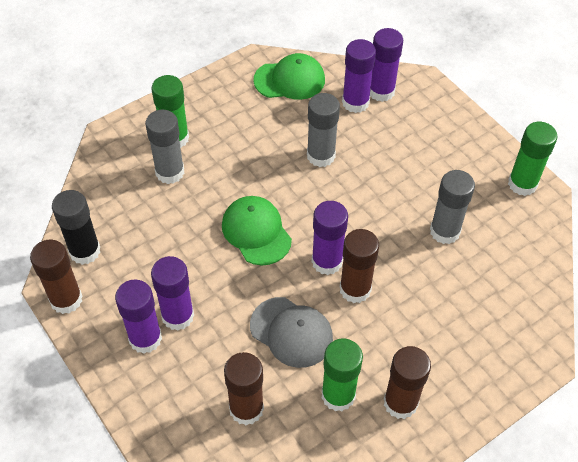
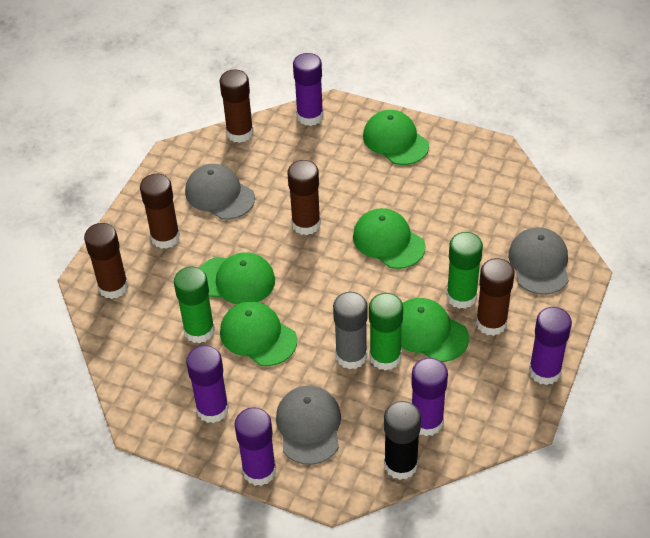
brown glue stick: [30,240,82,314] [224,352,264,425] [340,229,379,303] [384,346,431,419] = 4 -> [84,223,128,299] [140,174,180,249] [220,70,254,143] [287,160,321,235] [476,258,515,336] = 5
green cap: [222,196,292,265] [253,53,325,100] = 2 -> [200,252,275,304] [220,301,297,366] [353,208,426,269] [363,110,429,165] [401,298,469,362] = 5
grey cap: [250,297,333,368] = 1 -> [185,164,255,220] [276,386,341,465] [508,227,569,295] = 3
grey glue stick: [145,110,185,184] [307,93,340,167] [430,170,475,244] = 3 -> [333,292,368,369] = 1

